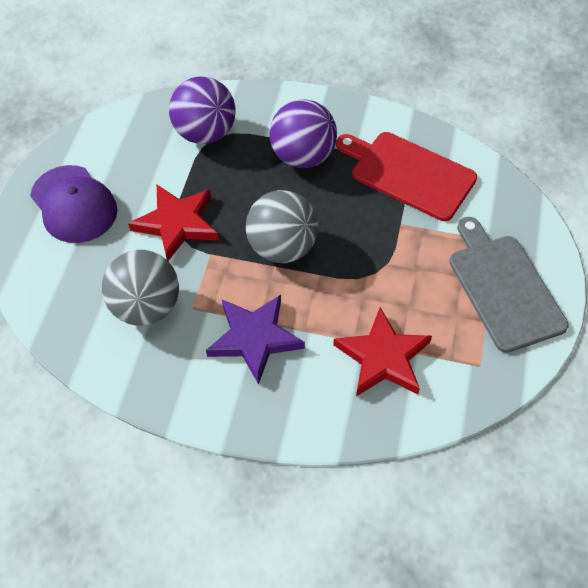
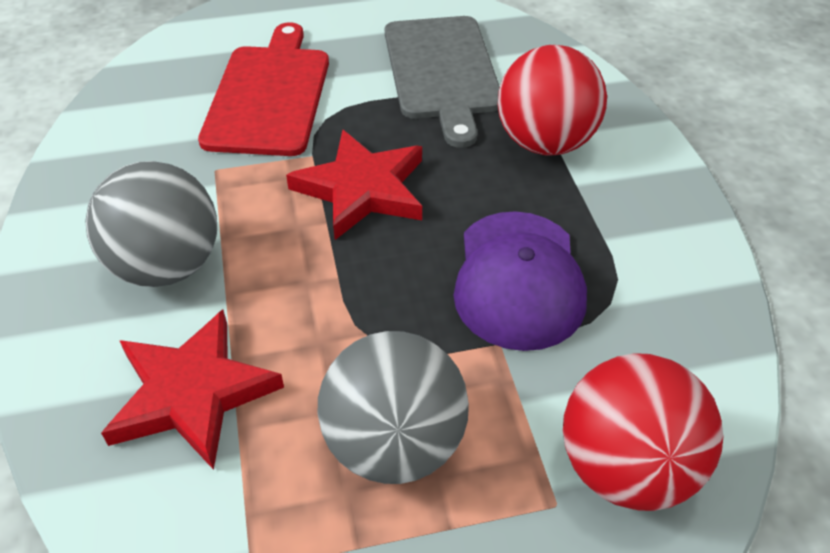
purple ball: [169,77,236,144] [269,99,337,168] = 2 -> none = 0
purple star: [206,295,305,385] = 1 -> none = 0
red ball: none = 0 -> [498,45,607,155] [563,353,723,511] = 2

